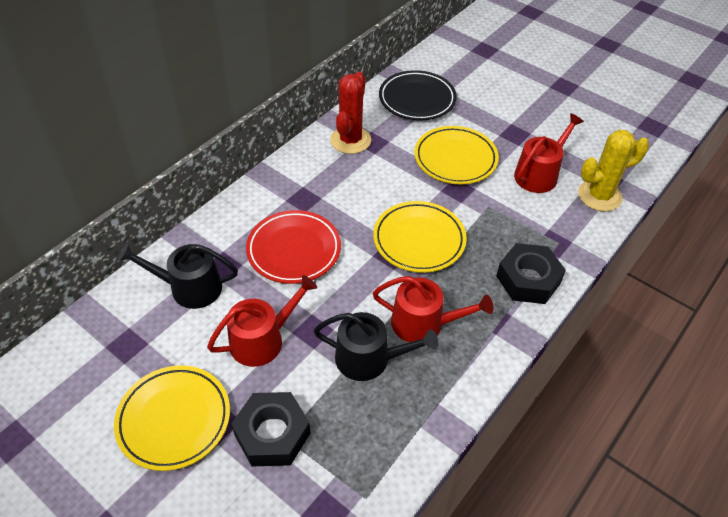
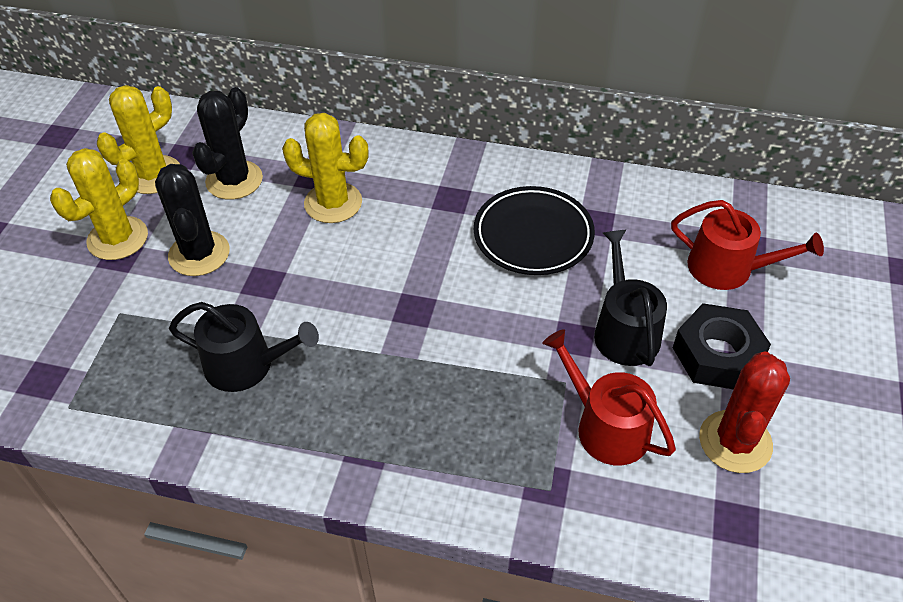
black cactus: none = 0 -> [155,164,230,276] [192,87,263,200] = 2
black nut: [231,392,310,466] [496,243,566,304] = 2 -> [673,303,771,389] = 1
red plate: [246,210,341,284] = 1 -> none = 0
red watering can: [207,275,317,367] [373,276,494,342] [514,113,584,193] = 3 -> [542,329,676,466] [671,200,824,290] = 2
yellow cactus: [578,130,649,212] = 1 -> [50,148,148,260] [97,85,180,194] [282,113,369,223] = 3
yellow plate: [114,365,230,471] [373,201,467,273] [414,126,499,184] = 3 -> none = 0

